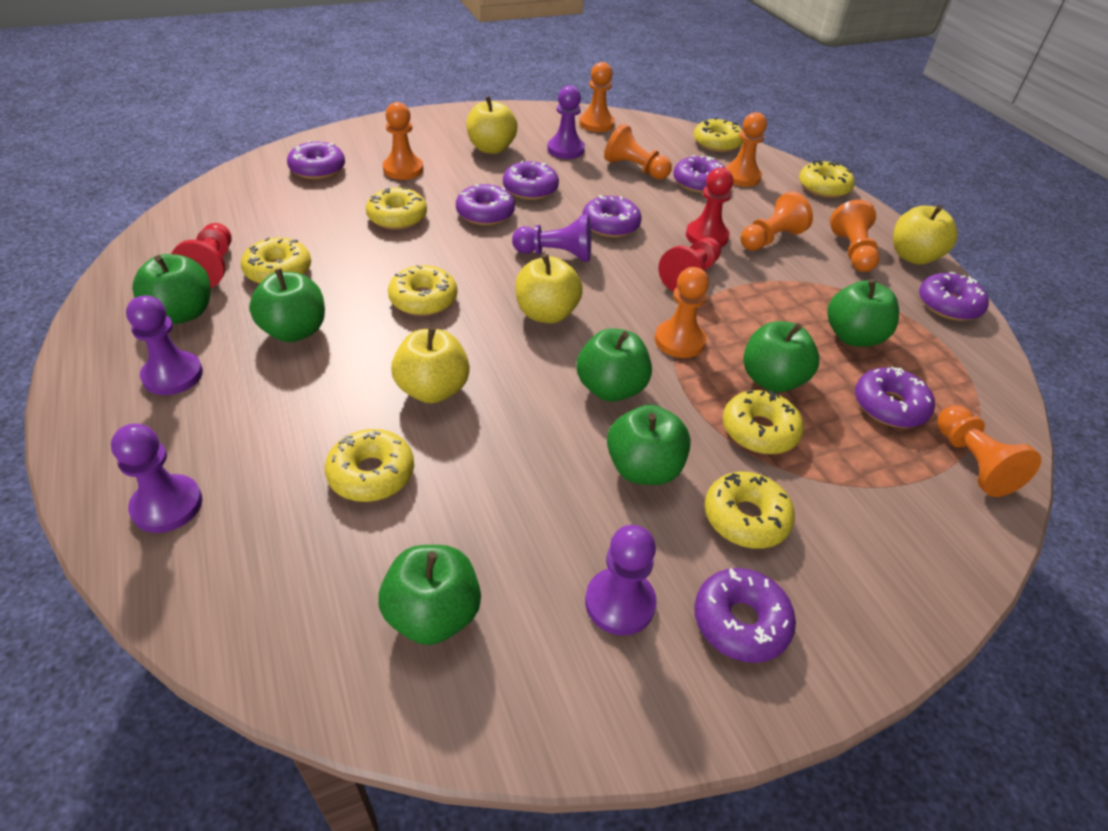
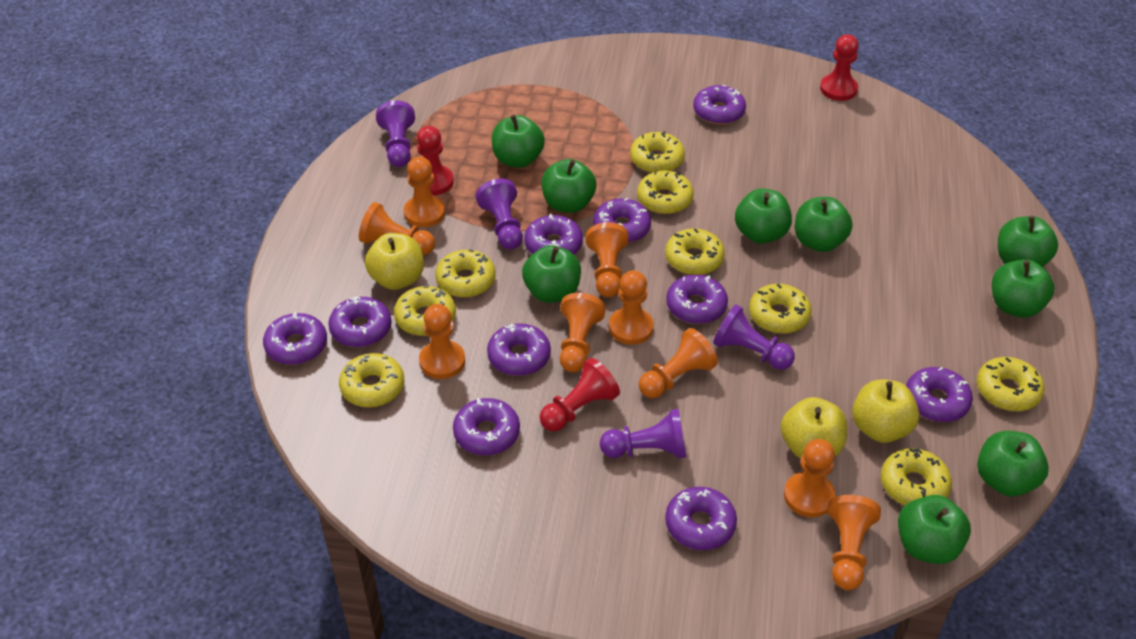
green apple: [132,254,211,324] [249,268,325,342] [378,545,481,645] [577,328,652,402] [607,405,691,485] [743,321,819,392] [827,279,899,347] = 7 -> [492,115,545,168] [522,245,581,303] [542,159,597,213] [735,188,792,244] [795,197,853,252] [898,495,971,564] [977,431,1049,496] [992,260,1054,318] [998,216,1058,267] = 9
orange pawn: [383,102,423,180] [579,62,615,132] [604,124,672,180] [655,267,709,358] [725,112,767,187] [740,191,813,251] [830,199,880,272] [937,406,1041,497] = 8 -> [359,202,435,255] [404,157,445,227] [419,304,465,379] [560,293,606,372] [586,222,629,297] [609,270,654,345] [639,328,718,398] [784,439,835,517] [828,495,881,590] = 9
purple donut: [287,140,345,179] [456,184,515,226] [503,160,559,200] [582,195,642,238] [673,155,726,193] [694,568,796,663] [855,366,935,428] [919,272,989,321] = 8 -> [263,312,327,365] [328,296,392,347] [453,398,520,455] [487,324,551,376] [524,214,583,254] [593,198,651,243] [665,487,737,550] [666,275,728,324] [693,85,746,125] [906,367,973,422] = 10
purple pawn: [111,423,202,533] [126,295,203,395] [512,214,591,262] [547,85,585,159] [585,525,657,635] = 5 -> [376,100,415,167] [476,178,523,250] [600,409,686,458] [713,304,795,370] = 4
yellow apple: [391,327,470,403] [466,96,518,154] [515,254,583,324] [893,205,958,265] = 4 -> [365,233,424,290] [781,397,847,459] [852,379,919,443] = 3
yellow donut: [241,237,311,284] [325,429,414,502] [366,187,427,230] [388,265,457,316] [694,118,743,152] [704,472,795,549] [723,390,804,454] [799,160,855,198] = 8 -> [339,353,404,408] [394,286,456,336] [435,249,496,297] [630,131,685,173] [637,171,694,214] [665,228,725,275] [749,284,812,334] [881,448,952,506] [977,357,1044,411] = 9

